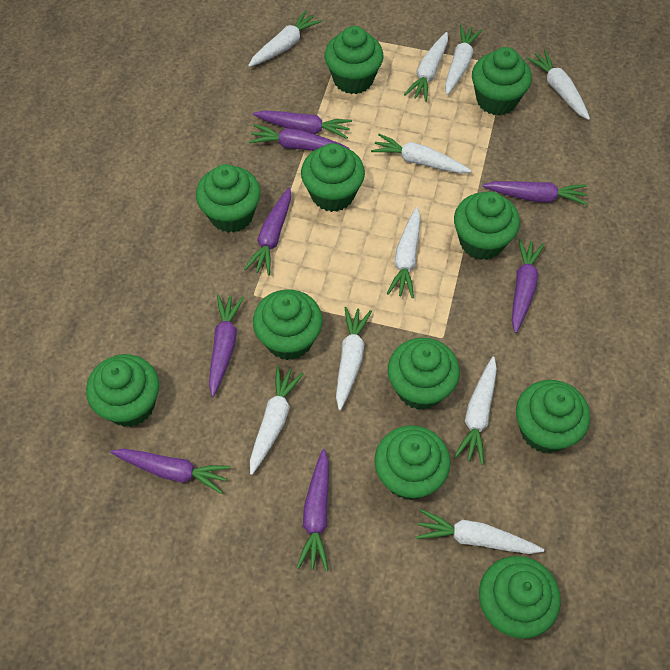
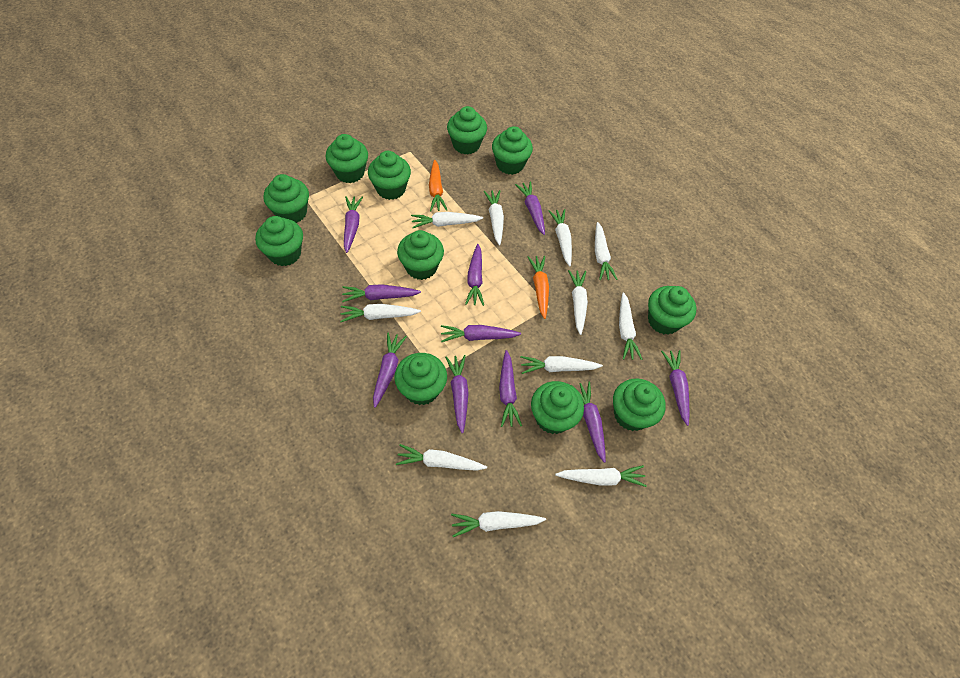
orange carrot: none = 0 -> [429,160,447,211] [528,256,549,319] = 2
purple carrot: [110,449,231,494] [209,294,244,397] [244,188,291,275] [248,124,350,151] [253,110,352,139] [297,449,329,571] [483,181,587,205] [512,239,545,333] = 8 -> [342,284,421,302] [344,196,363,253] [373,333,407,408] [441,325,521,342] [445,355,469,433] [465,244,484,306] [499,350,522,427] [515,181,545,235] [571,381,606,463] [661,350,689,426] = 10
white carrot: [248,10,322,67] [250,366,304,475] [336,307,372,410] [371,134,472,173] [387,207,420,298] [404,32,448,102] [416,509,544,554] [445,25,483,95] [454,357,497,465] [526,50,590,120] = 10 -> [340,304,421,322] [396,444,487,471] [411,212,483,228] [451,511,546,537] [484,190,504,245] [520,356,603,374] [549,209,572,266] [555,465,647,487] [568,270,588,335] [595,222,618,280] [619,292,642,360] = 11

